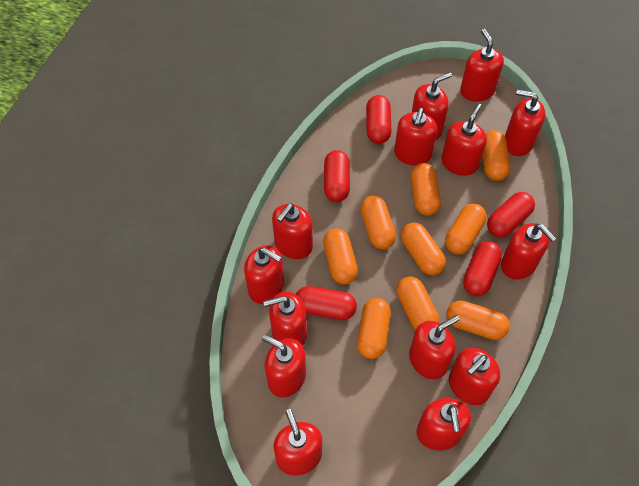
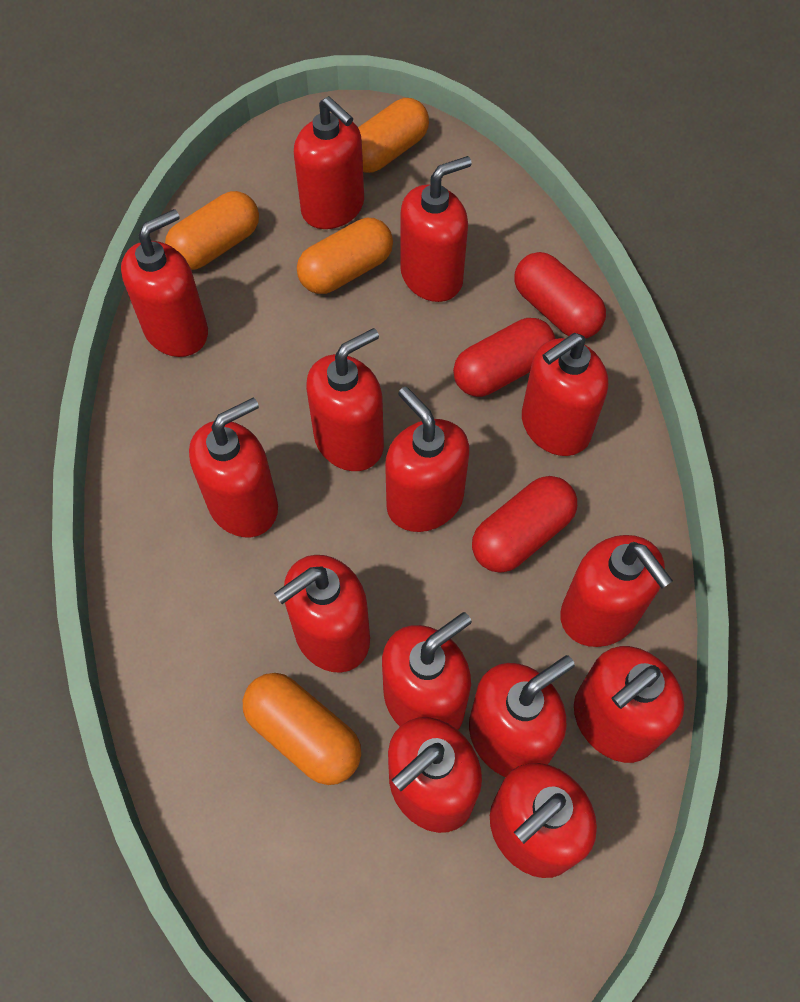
orange capsule: [323,228,358,284] [357,298,391,359] [360,195,396,249] [396,277,439,330] [401,223,446,275] [411,163,441,216] [445,204,487,254] [446,300,510,340] [482,130,510,181] = 9 -> [165,191,259,270] [243,673,361,785] [297,218,393,294] [358,98,429,173] = 4
red capsule: [296,286,357,320] [324,150,350,202] [366,95,392,144] [463,241,502,296] [487,192,535,237] = 5 -> [453,318,555,397] [472,476,577,573] [514,252,606,339] = 3

